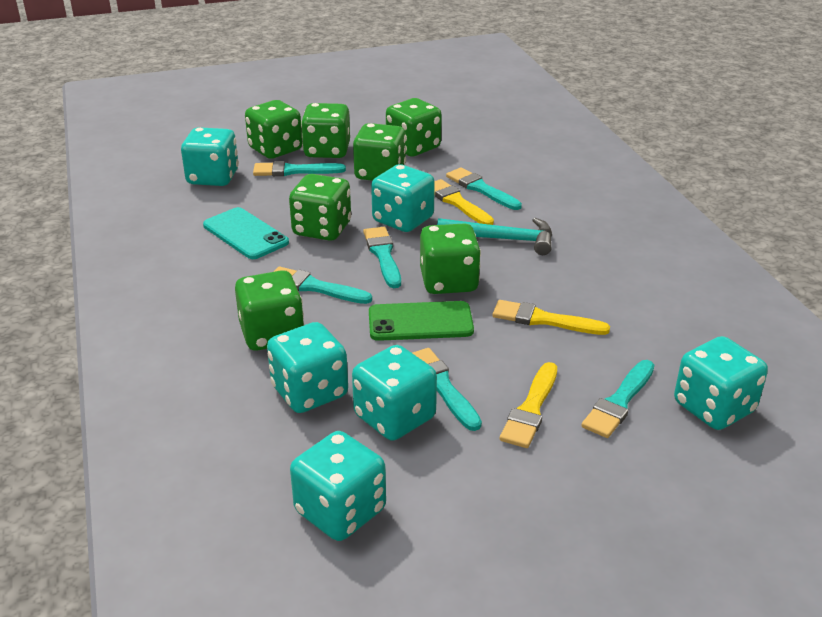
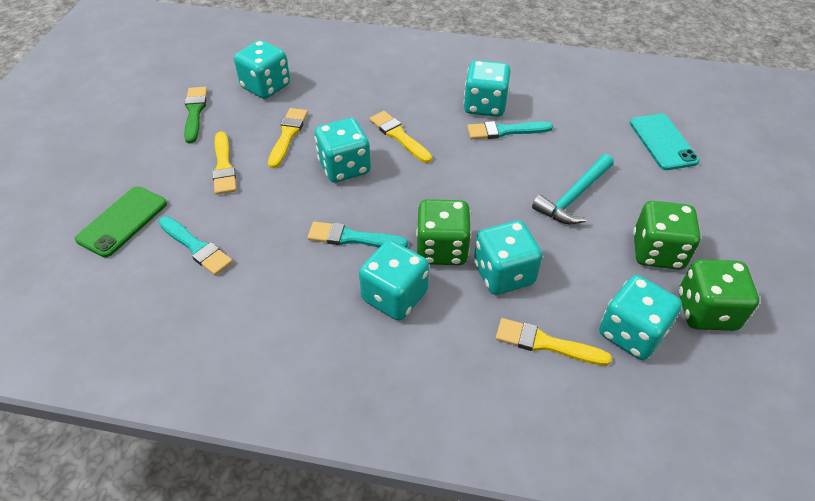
green brush: none = 0 -> [184,87,207,144] = 1
green dice: [235,270,304,351] [245,100,303,159] [289,174,351,241] [301,103,350,158] [353,123,406,181] [386,98,442,156] [420,223,481,294] = 7 -> [416,199,471,265] [633,201,701,270] [679,259,759,331] = 3
turquoise brush: [253,161,346,176] [274,266,372,304] [363,227,401,288] [412,348,482,431] [446,167,522,210] [581,360,654,438] = 6 -> [158,216,233,276] [307,222,408,247] [467,121,553,139] = 3
yellow brush: [434,179,494,225] [493,300,610,335] [500,362,557,448] = 3 -> [212,131,236,195] [268,108,308,168] [369,111,432,163] [496,318,612,366] = 4

